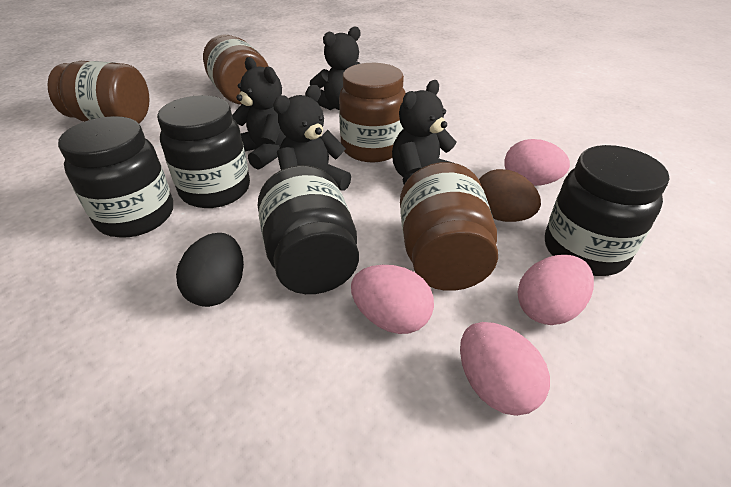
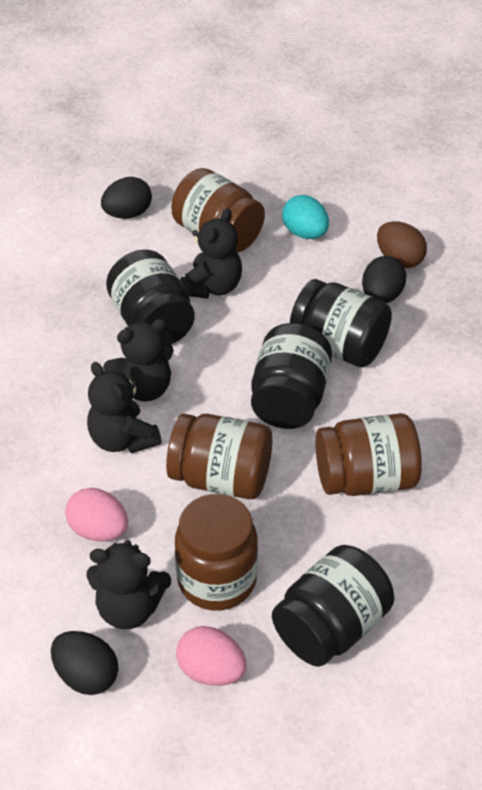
black egg: [176,233,244,307] = 1 -> [51,631,118,695] [101,177,152,219] [362,256,406,303] = 3
pink egg: [351,265,434,334] [460,322,550,416] [504,139,570,186] [518,255,594,325] = 4 -> [65,488,128,541] [176,626,247,686] = 2
turquoise egg: none = 0 -> [282,195,329,239] = 1

